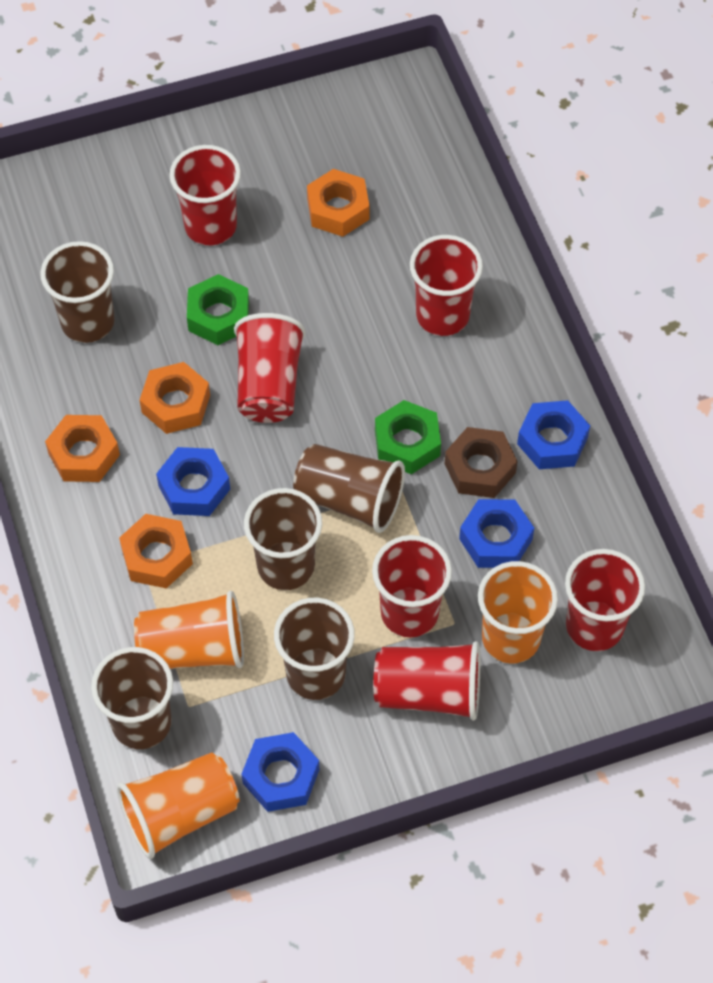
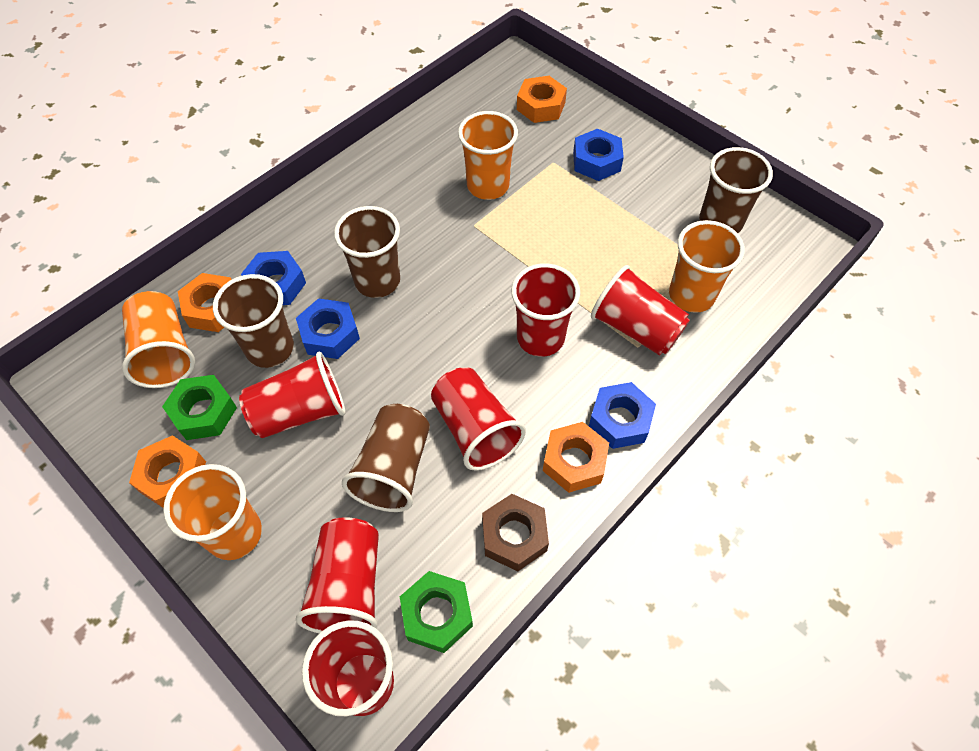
brown cup: [40,241,114,343] [91,647,173,749] [244,488,322,590] [274,598,355,700] [293,444,405,533] = 5 -> [213,274,294,368] [334,206,400,298] [342,404,430,512] [699,147,773,233] = 4
orange cup: [117,753,240,859] [134,591,244,669] [478,561,558,663] = 3 -> [122,291,195,388] [163,464,262,560] [458,111,518,200] [669,220,745,313] = 4

